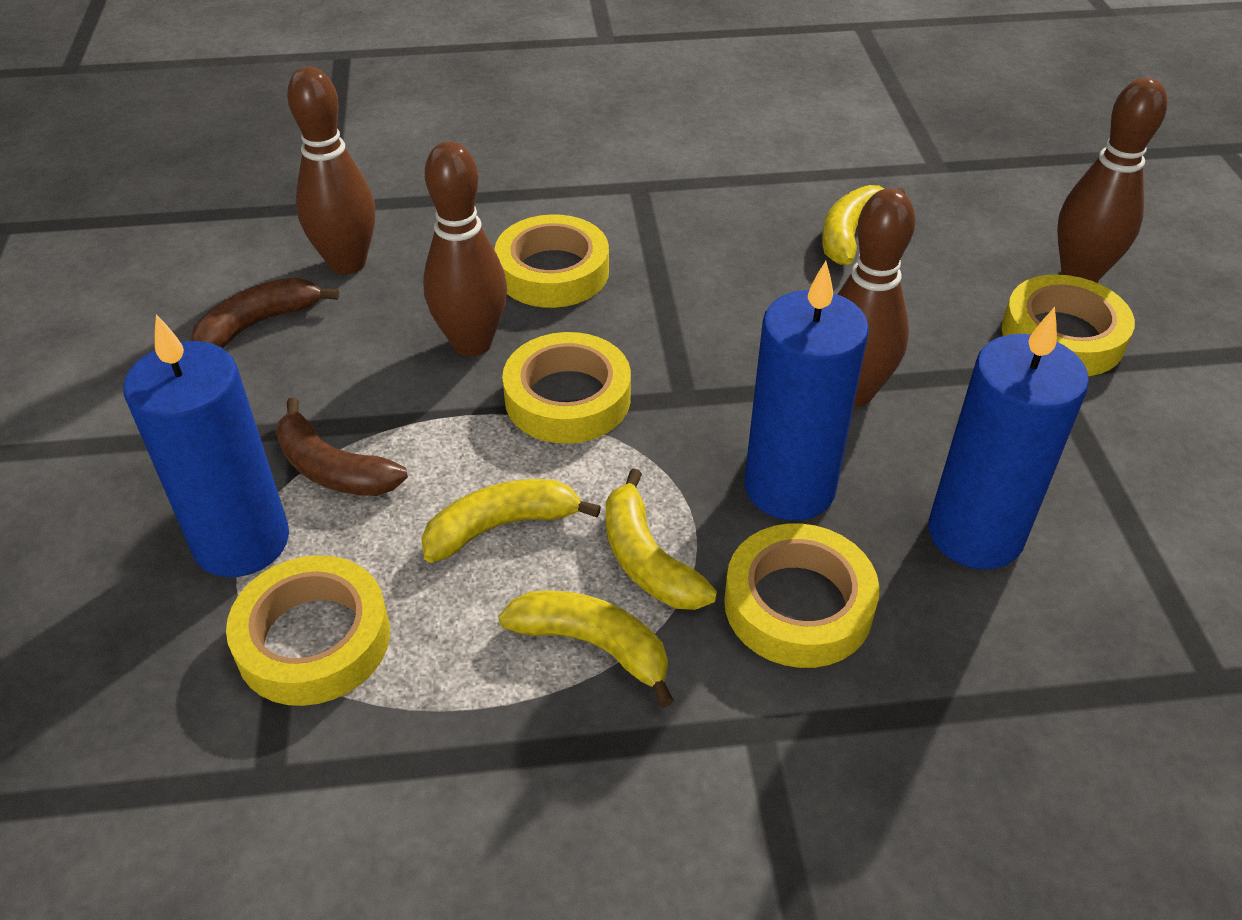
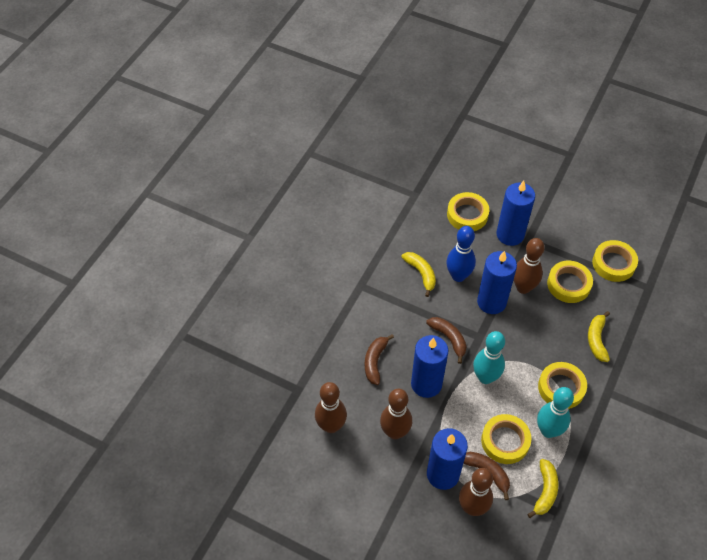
blue bowling pin: none = 0 -> [447,226,476,282] = 1
blue candle: [123,314,289,577] [744,261,869,520] [929,307,1089,569] = 3 -> [411,335,449,398] [427,428,468,490] [477,251,517,314] [497,181,535,246] = 4
brown banana: [191,278,339,349] [276,397,408,496] = 2 -> [365,334,394,385] [426,317,467,364] [464,452,510,500] = 3
turquoise bowling pin: none = 0 -> [473,331,505,384] [537,387,574,438] = 2
yellow banana: [421,479,601,563] [498,590,674,708] [606,469,717,610] [822,185,905,265] = 4 -> [401,252,436,297] [527,459,558,518] [588,311,610,362] = 3

